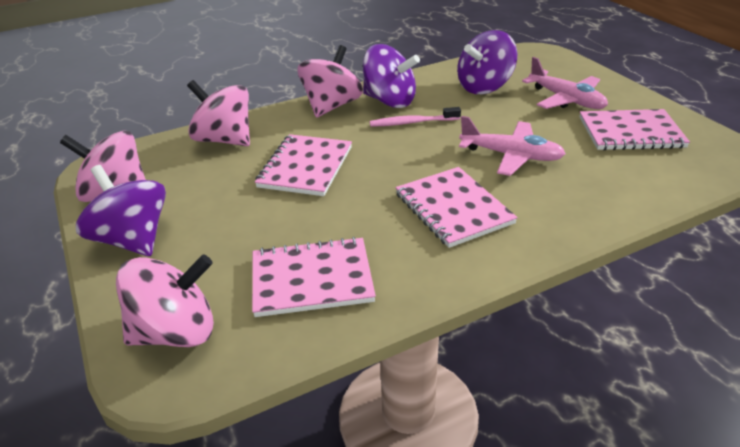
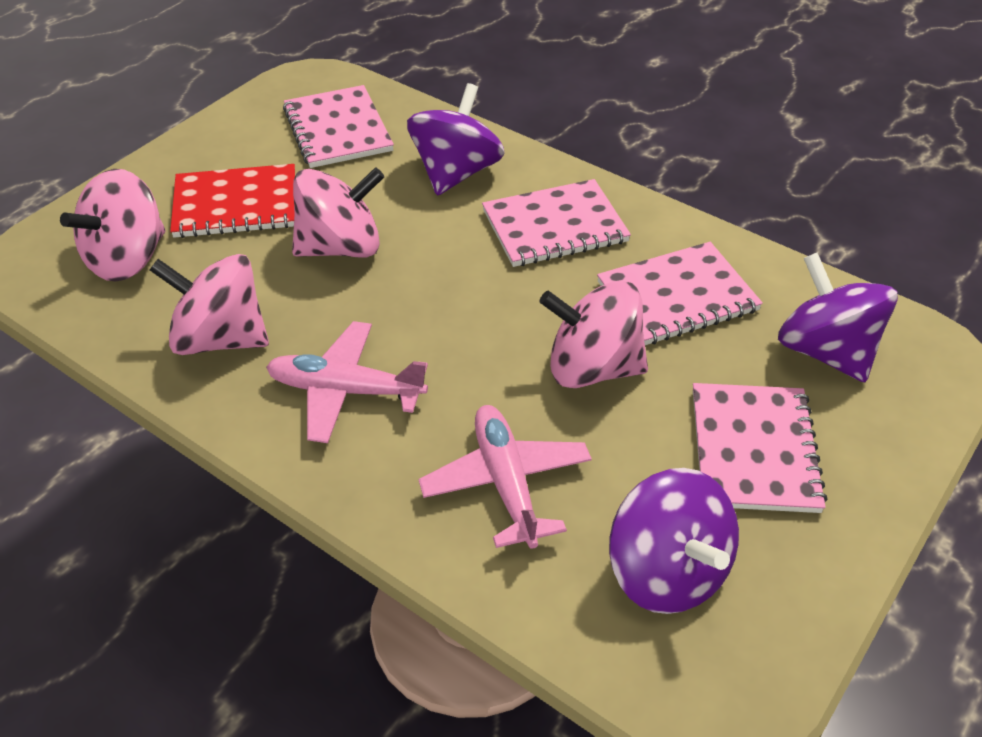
pink toothbrush: [370,107,461,127] = 1 -> none = 0
red notebook: none = 0 -> [170,164,295,238] = 1

